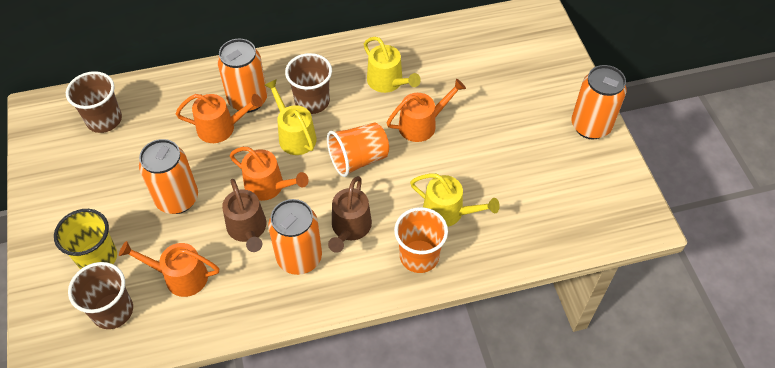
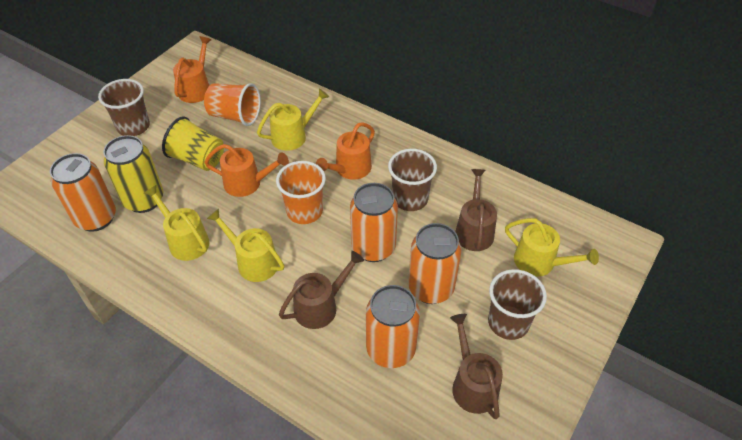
brown watering can: [222,179,266,252] [328,176,372,253] = 2 -> [279,251,364,329] [450,314,503,419] [455,169,497,251] = 3
orange watering can: [119,241,219,297] [176,94,263,143] [230,147,308,201] [387,79,466,142] = 4 -> [173,36,211,103] [204,144,289,197] [316,122,375,180] = 3
yellow can: none = 0 -> [103,135,163,213] = 1
yellow watering can: [265,79,317,155] [364,37,421,93] [410,173,500,227] = 3 -> [144,185,209,261] [207,209,284,282] [257,89,329,151] [505,218,599,277] = 4

